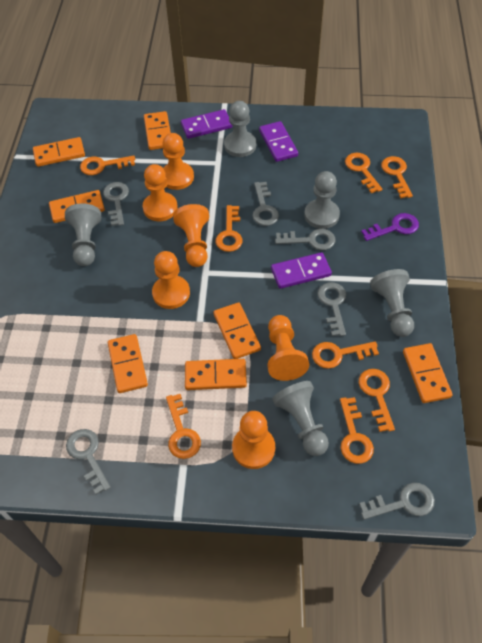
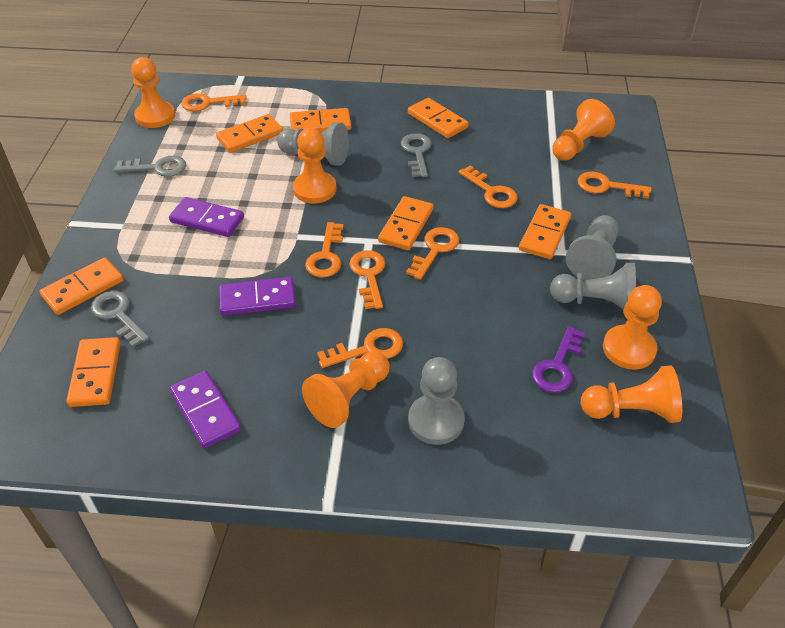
grey key: [66,429,111,495] [103,182,129,226] [252,182,279,226] [275,229,336,250] [317,282,346,336] [359,483,435,520] = 6 -> [91,291,149,347] [114,156,186,177] [401,133,432,177] = 3
grey pawn: [65,203,101,266] [224,101,256,157] [272,381,329,456] [304,171,340,229] [370,269,414,337] = 5 -> [277,122,349,166] [408,357,465,445] [550,263,636,310] [566,215,619,280] = 4
orange key: [80,156,135,175] [166,394,201,459] [215,205,242,252] [312,341,379,369] [340,397,374,464] [345,153,382,193] [359,369,395,432] [381,156,413,198] = 8 -> [181,93,247,111] [305,222,343,278] [317,328,403,368] [349,250,385,309] [406,227,459,280] [458,165,518,208] [577,172,651,199] = 7

